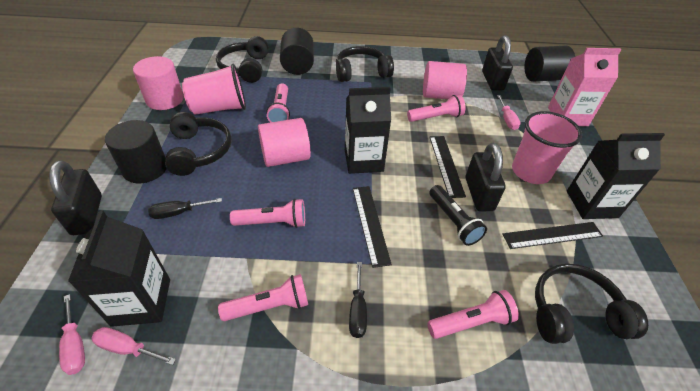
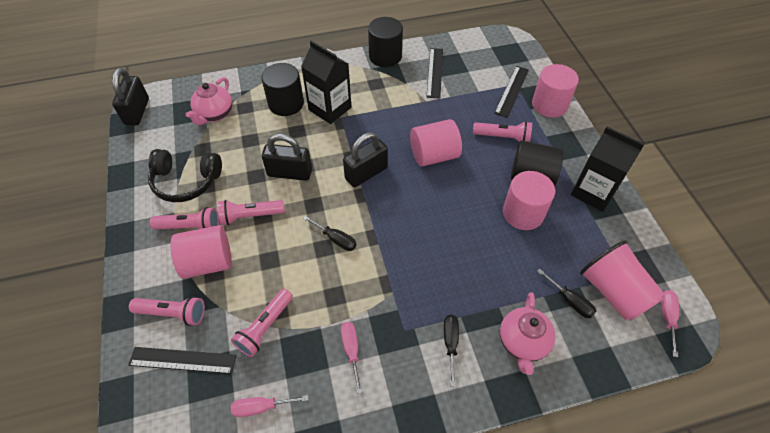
black carton: [68,210,170,327] [345,87,391,174] [567,133,665,219] = 3 -> [301,41,351,124] [571,127,644,212] = 2
black flashlight: [429,185,487,246] = 1 -> none = 0
black headphones: [165,112,232,176] [216,36,269,83] [336,46,394,82] [535,264,648,344] = 4 -> [148,149,222,202] = 1
black screwdriver: [148,198,222,219] [349,262,367,338] = 2 -> [303,216,356,251] [444,315,459,387] [537,269,597,318] = 3
pink carton: [548,48,622,126] = 1 -> none = 0
pink cup: [182,64,246,115] [512,111,582,184] = 2 -> [580,240,664,321] = 1
pink cylinder: [133,56,184,110] [258,118,311,167] [423,61,467,99] = 3 -> [171,225,231,279] [410,119,462,167] [503,171,555,230] [532,64,579,118] = 4
pink teapot: none = 0 -> [186,77,232,125] [500,292,555,375] = 2

